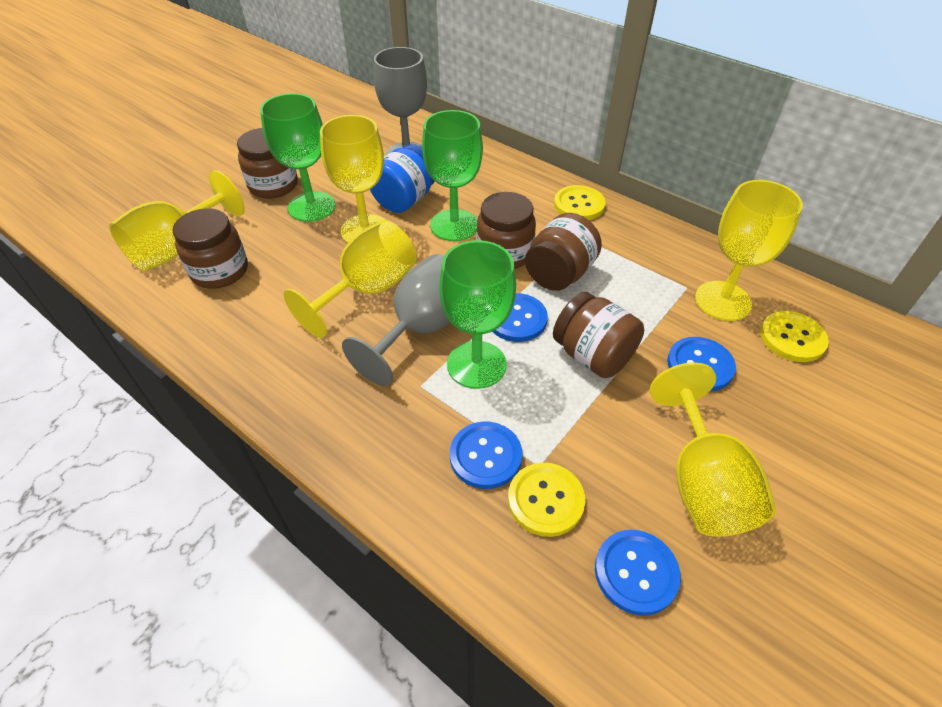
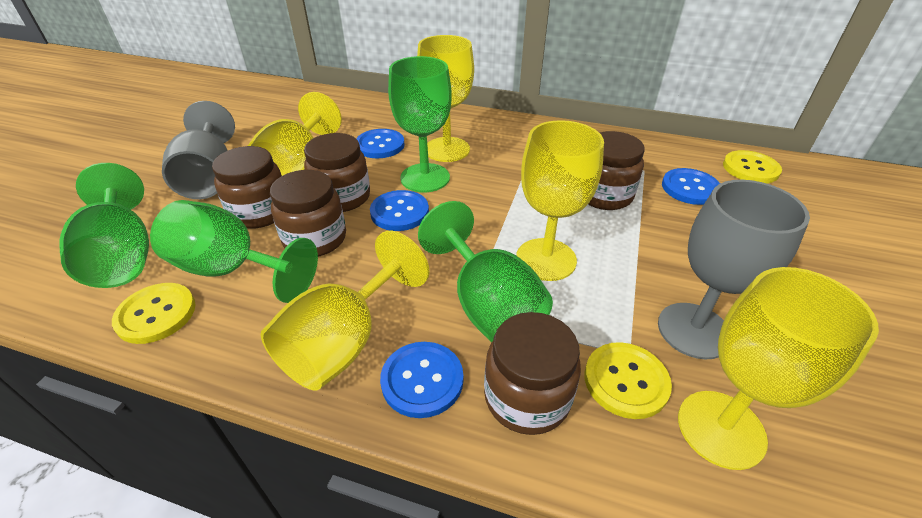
blue jar: [370,144,435,213] = 1 -> none = 0
green goblet: [260,93,336,222] [422,110,483,241] [439,240,516,389] = 3 -> [60,163,149,288] [150,200,318,303] [388,56,452,192] [418,201,553,343] = 4

